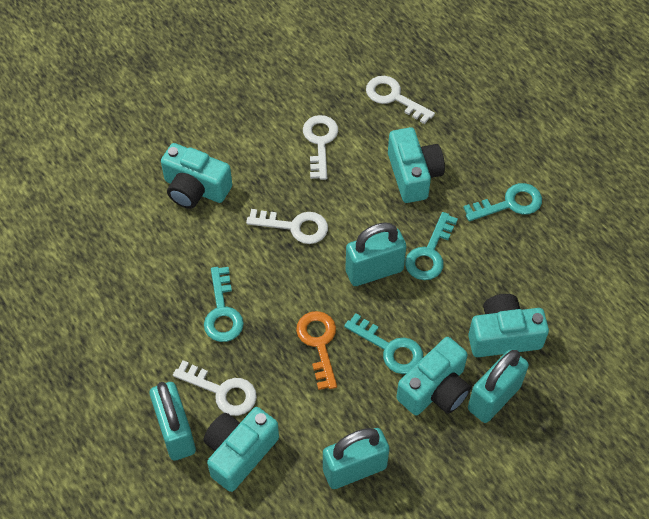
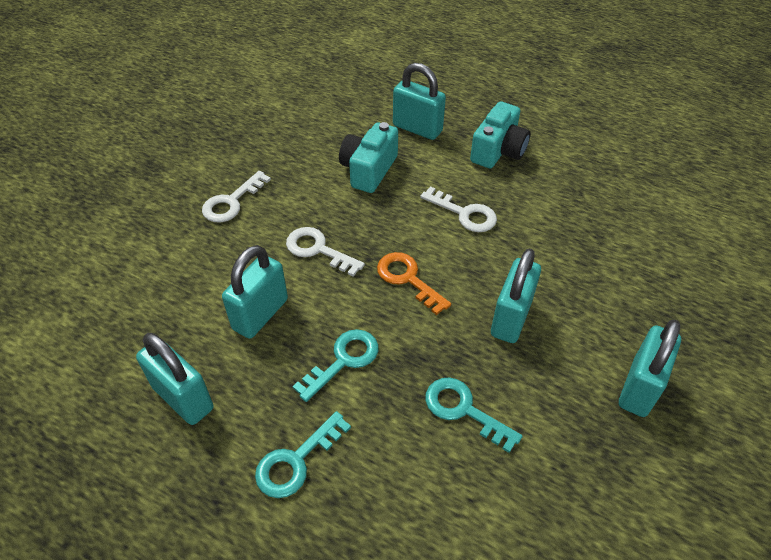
turquoise camera: [161,143,232,209] [204,407,279,492] [388,127,445,203] [396,337,471,415] [468,294,549,357] = 5 -> [339,122,398,193] [470,101,530,168] = 2
turquoise key: [204,267,244,342] [344,313,423,374] [405,212,458,280] [463,183,542,221] = 4 -> [255,411,351,498] [293,329,379,402] [425,377,523,453] = 3
turquoise padlock: [150,382,196,461] [323,428,389,489] [345,222,406,286] [468,350,529,423] = 4 -> [136,333,213,425] [222,245,288,339] [393,63,446,140] [491,248,541,343] [619,319,681,417] = 5
white key: [173,360,257,416] [246,209,328,244] [303,115,338,180] [366,76,435,124] = 4 -> [202,171,271,223] [286,227,365,277] [420,186,497,232] = 3

